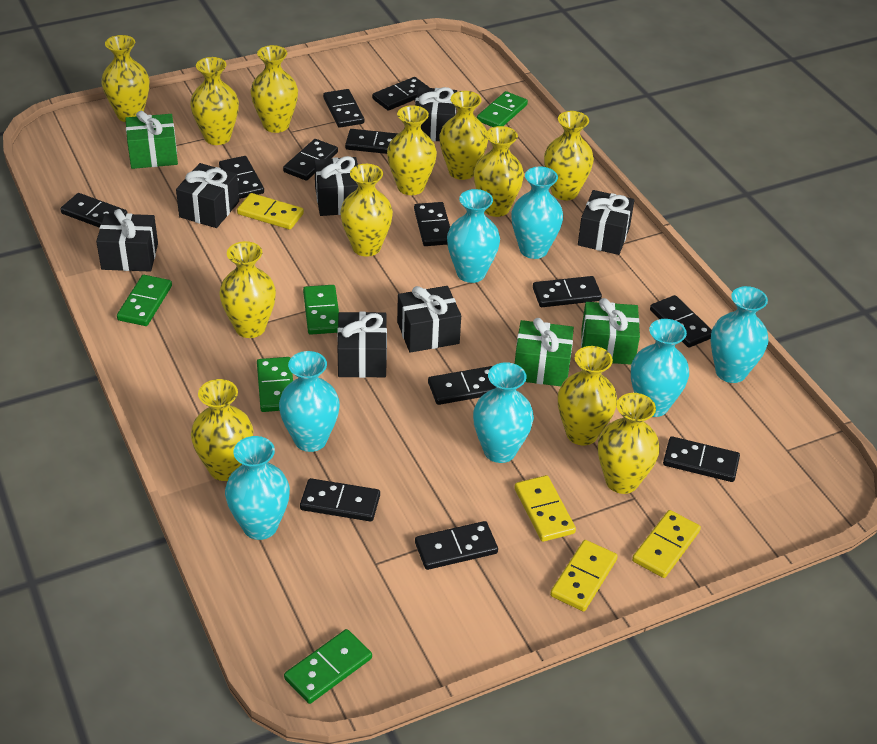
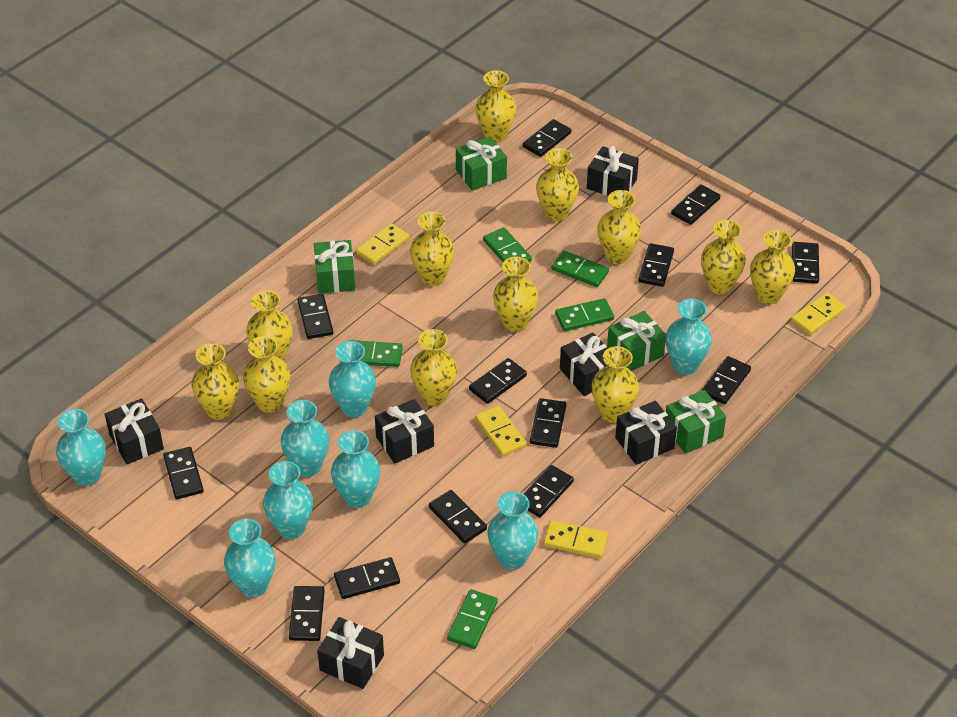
black gift: [96,209,158,272] [176,163,239,228] [314,156,358,216] [337,311,387,378] [397,286,461,353] [415,87,457,141] [578,190,634,255] = 7 -> [105,398,164,465] [317,617,384,689] [375,399,434,464] [560,332,608,396] [587,146,639,196] [615,401,677,465] = 6
green gift: [125,111,178,169] [515,318,574,386] [581,298,640,365] = 3 -> [314,240,355,294] [456,136,507,191] [607,311,666,371] [666,390,726,454] = 4
turquoise vase: [225,436,290,540] [279,351,340,452] [447,189,500,283] [473,362,534,463] [511,166,563,259] [631,319,689,417] [711,286,768,383] = 7 -> [56,409,106,486] [224,519,276,597] [263,461,313,539] [281,400,329,477] [329,341,376,417] [331,430,380,508] [488,491,538,570] [665,299,712,375] = 8

